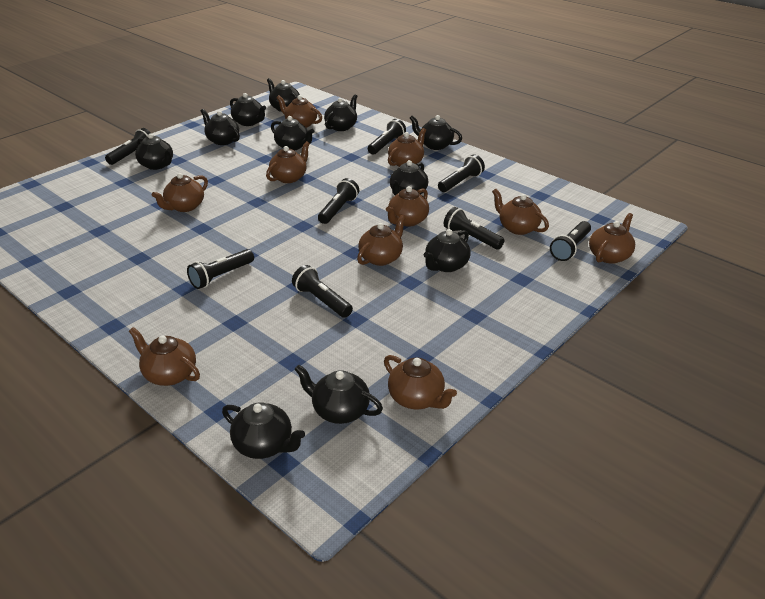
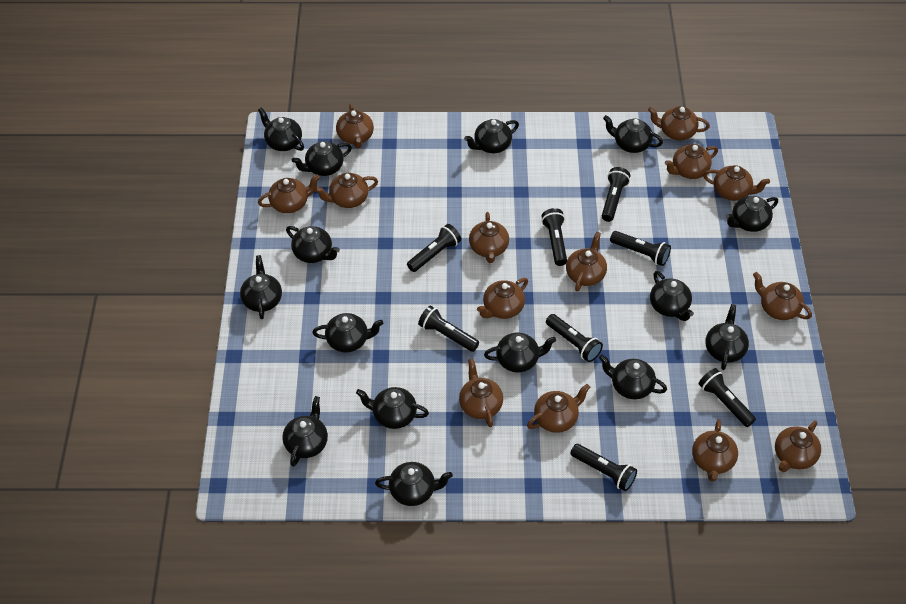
black teapot: [135,133,173,170] [201,109,240,145] [222,402,305,459] [230,93,266,126] [267,78,300,112] [271,116,314,151] [294,365,383,424] [324,94,358,131] [390,160,428,195] [410,115,462,150] [424,229,470,272] = 11 -> [240,255,282,319] [258,108,304,151] [282,396,328,467] [286,226,340,263] [292,141,352,176] [312,313,383,353] [356,387,429,429] [375,462,453,506] [464,119,519,153] [484,333,556,372] [599,355,667,399] [603,115,663,153] [650,271,694,321] [705,304,749,370] [726,196,778,232] = 15
brown teapot: [129,327,200,386] [152,173,208,212] [266,141,310,183] [276,95,322,128] [357,215,406,266] [384,355,457,409] [386,186,429,227] [388,128,426,167] [492,189,549,235] [589,213,635,264] = 10 -> [258,174,320,213] [314,173,378,208] [336,103,374,148] [459,359,503,427] [469,212,509,263] [477,278,528,319] [527,384,590,433] [566,232,607,291] [648,106,710,140] [665,144,718,179] [692,419,738,482] [703,165,770,201] [753,272,812,320] [775,421,821,472] = 14

